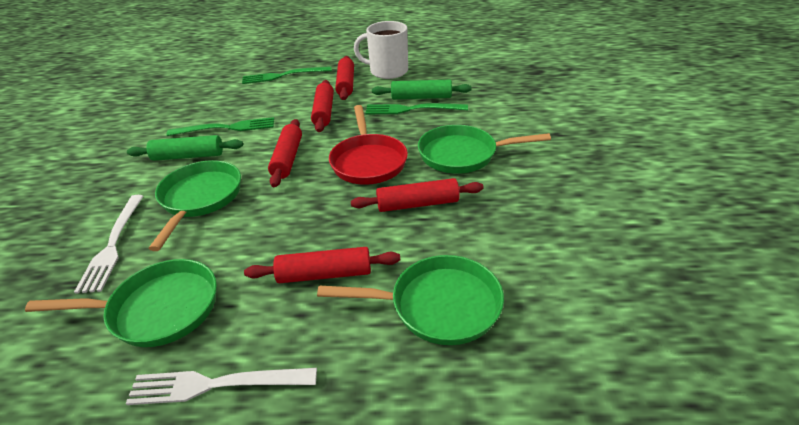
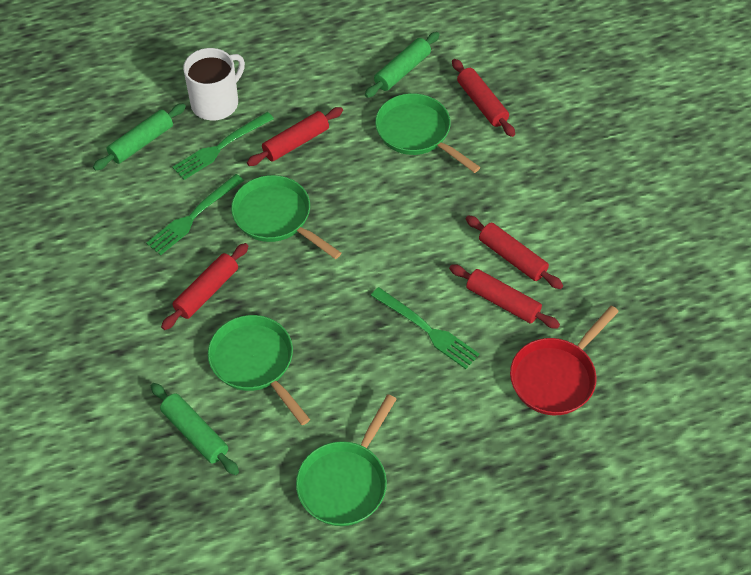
green rolling pin: [127,135,243,161] [372,80,472,99] = 2 -> [93,103,186,171] [151,383,239,475] [365,32,440,98] = 3
white fork: [74,195,144,294] [126,368,317,405] = 2 -> none = 0

